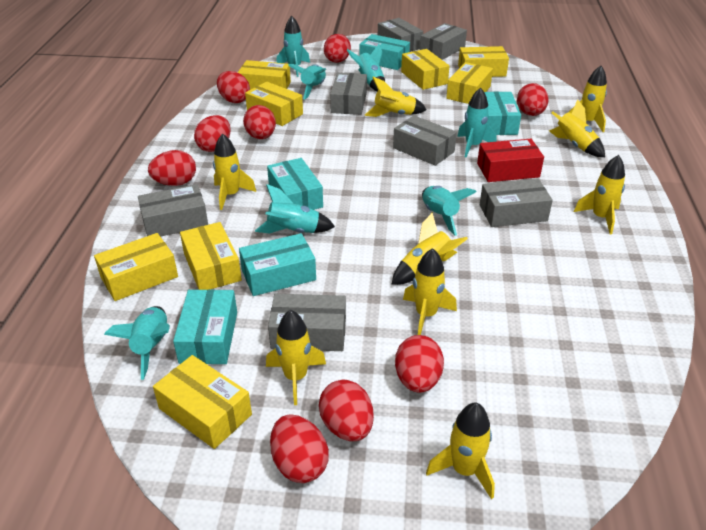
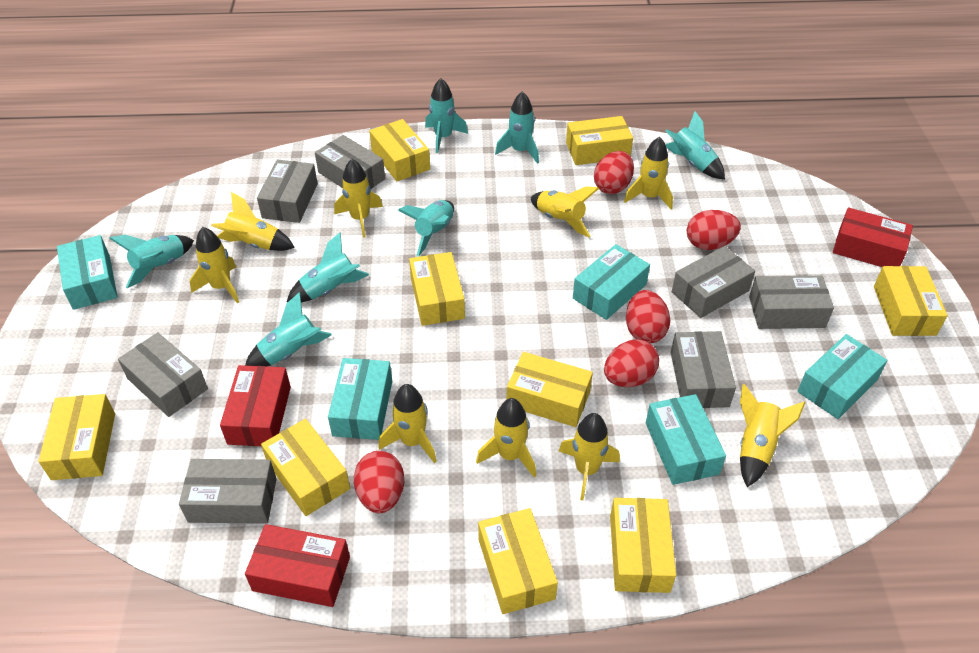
red box: [477,139,544,182] = 1 -> [220,365,291,446] [245,524,350,607] [833,208,913,267] = 3
red egg: [148,150,196,186] [194,115,231,152] [217,71,250,103] [243,105,276,139] [270,414,329,483] [319,380,374,441] [324,34,351,63] [395,335,444,393] [517,83,548,116] = 9 -> [354,451,404,513] [594,151,634,194] [604,339,659,387] [626,290,670,344] [687,210,741,250] = 5
yellow box: [94,233,178,301] [153,355,252,449] [180,222,242,290] [237,60,291,90] [245,82,303,126] [401,49,450,90] [446,62,493,104] [458,46,509,77] = 8 -> [38,394,115,480] [261,419,350,516] [369,119,430,182] [409,252,465,326] [478,508,558,614] [507,352,593,427] [566,116,633,165] [610,498,676,593] [874,266,948,336] = 9

